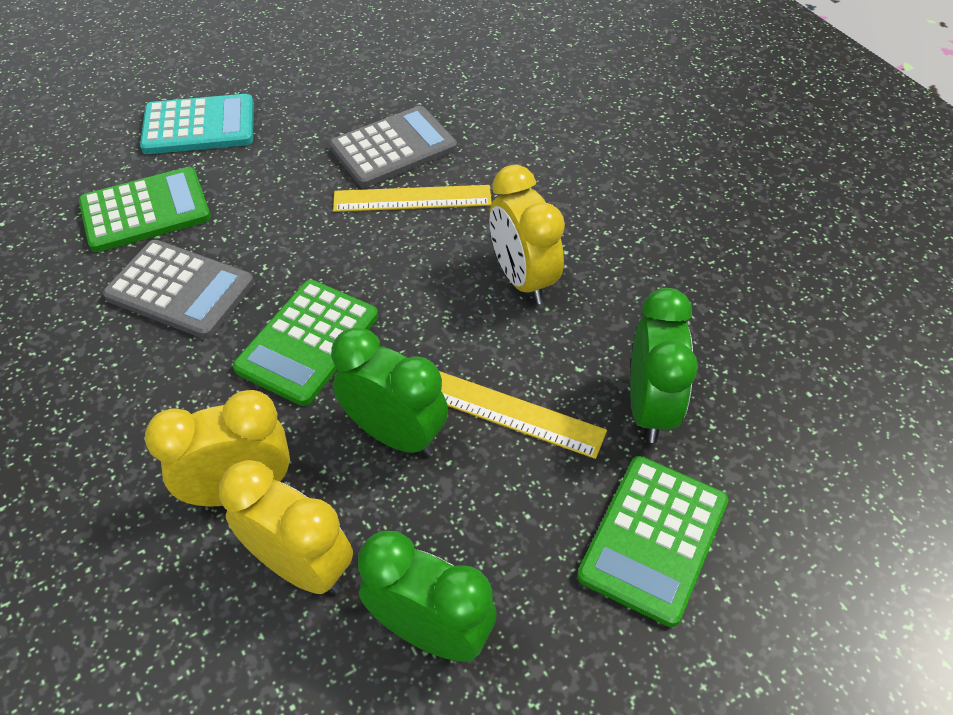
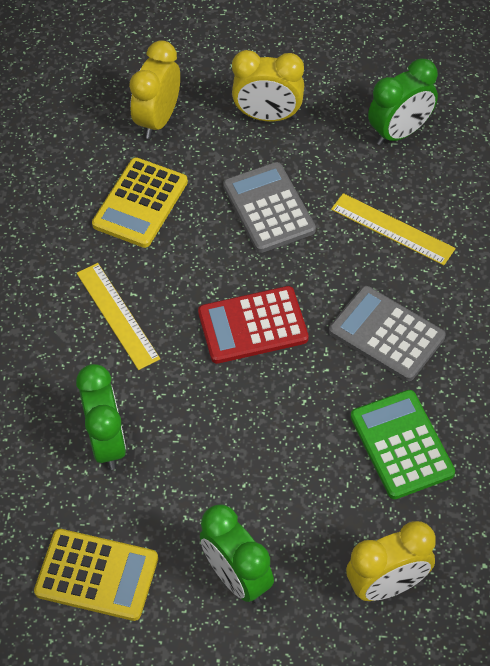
green calculator: [79,167,211,252] [233,280,378,406] [577,456,729,627] = 3 -> [351,390,455,499] = 1
red calculator: none = 0 -> [198,286,309,364] = 1
turquoise calculator: [140,94,254,154] = 1 -> none = 0
yellow calculator: none = 0 -> [34,529,158,621] [92,157,188,248] = 2

